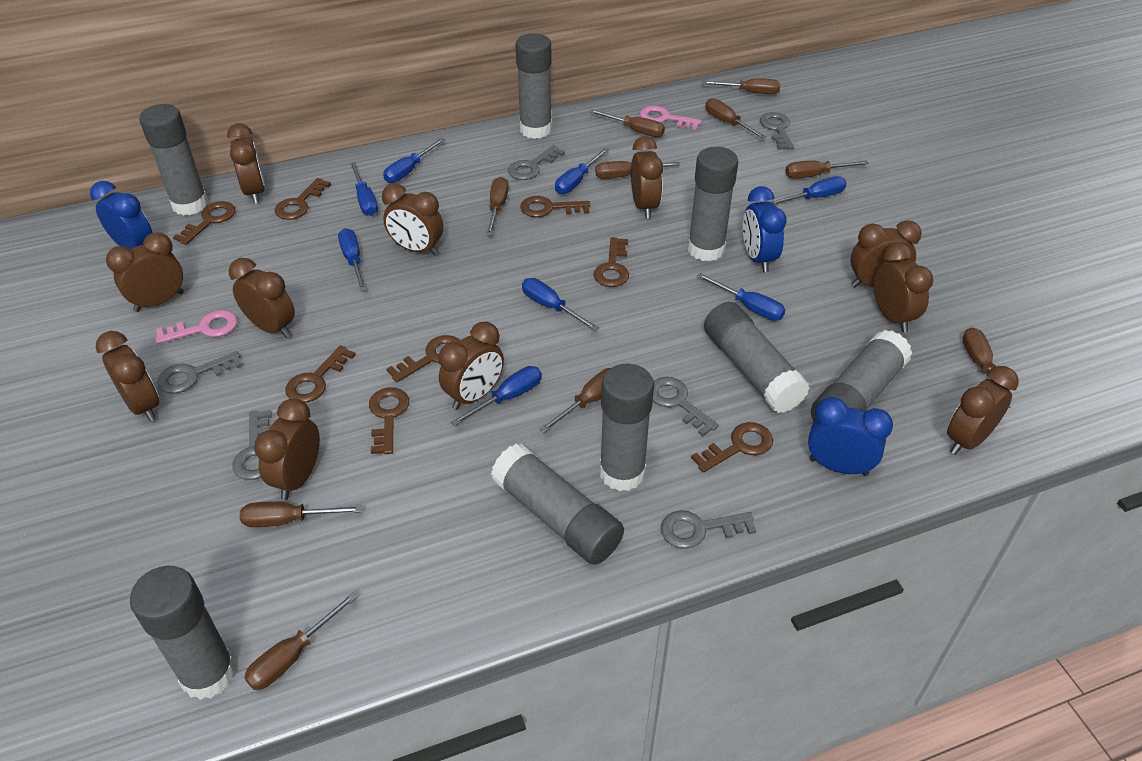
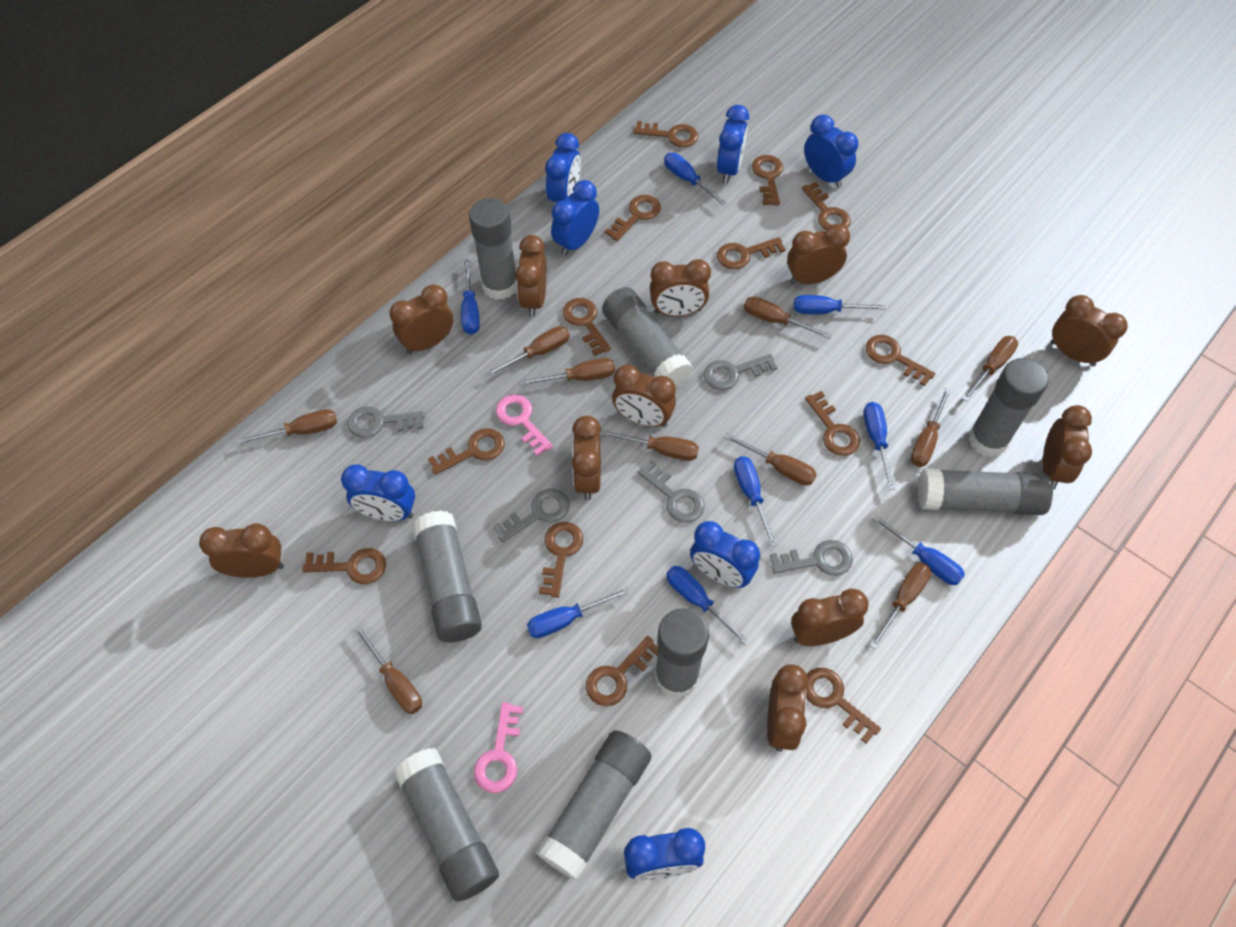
blue clock: [90,181,153,249] [743,186,787,272] [808,397,893,476] = 3 -> [341,465,415,521] [545,133,581,202] [551,180,599,256] [624,828,705,880] [690,521,760,588] [717,105,749,183] [804,115,858,188] = 7
brown key: [173,201,235,245] [275,178,331,220] [285,345,356,403] [369,387,409,454] [386,335,460,382] [520,196,590,217] [594,237,629,287] [691,422,773,473] = 8 -> [302,548,386,584] [428,428,505,475] [539,522,583,598] [563,298,611,356] [586,636,658,706] [605,195,661,241] [633,121,698,147] [717,237,786,269] [752,155,783,206] [802,182,851,231] [805,391,860,456] [806,668,881,744] [866,335,935,386] = 13
grey key: [157,351,243,394] [232,410,272,480] [508,145,565,180] [653,377,719,436] [661,510,756,549] [760,112,794,150] = 6 -> [347,406,425,438] [493,489,570,543] [637,460,705,523] [704,354,777,390] [770,540,853,576] = 5

